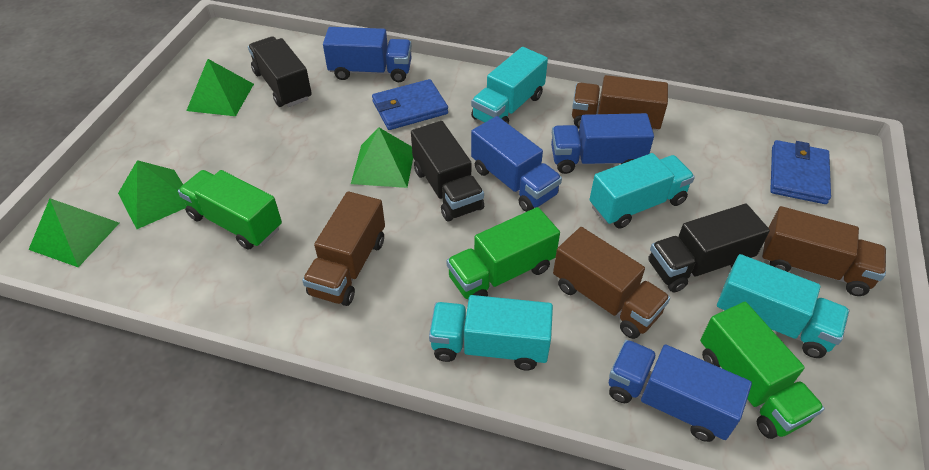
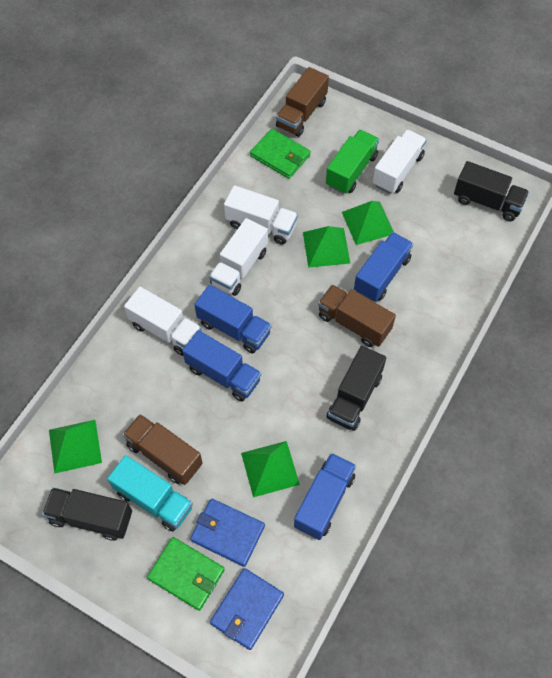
brown truck: [302,191,385,306] [553,227,670,339] [572,75,668,130] [762,206,886,296] = 4 -> [122,414,203,485] [276,67,329,137] [318,285,396,347] = 3
green truck: [178,170,282,250] [447,207,560,300] [700,302,825,439] = 3 -> [326,130,379,194] = 1
green wallet: none = 0 -> [147,537,225,611] [250,129,311,179] = 2
turquoise truck: [429,295,553,370] [471,47,548,124] [589,153,695,228] [717,254,849,358] = 4 -> [107,455,193,531] = 1
white truck: none = 0 -> [124,287,202,356] [209,218,268,296] [224,185,298,245] [373,129,427,194] = 4

